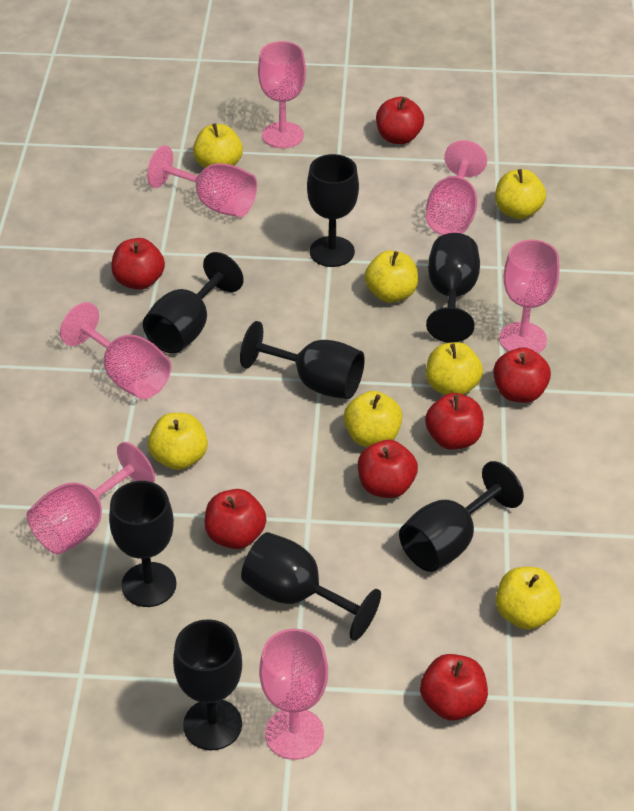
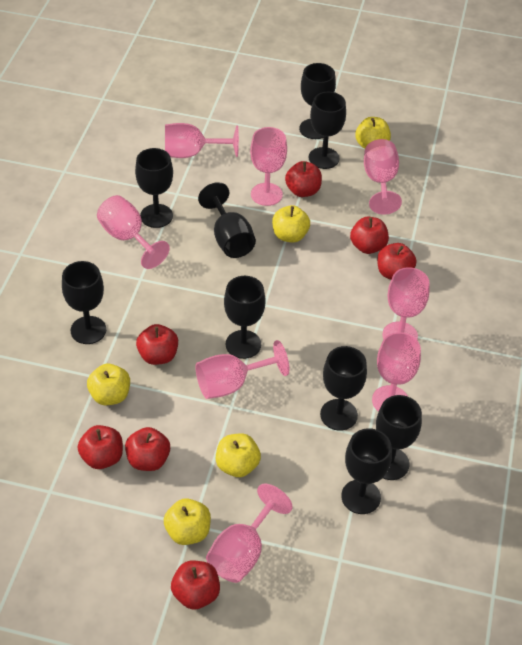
black goblet: [109,481,177,607] [143,252,244,354] [173,619,242,750] [240,321,365,399] [241,532,381,641] [307,154,359,267] [399,461,524,572] [426,233,480,343] = 8 -> [62,261,106,344] [135,148,173,228] [198,182,256,258] [224,276,266,359] [299,63,336,139] [309,92,346,169] [320,346,367,431] [341,428,392,514] [376,395,422,480] = 9
pink goblet: [27,442,155,555] [60,302,171,399] [147,145,257,217] [258,41,306,148] [259,629,328,760] [426,140,487,235] [499,239,560,353] = 7 -> [97,195,170,269] [165,123,239,158] [196,340,289,399] [206,484,293,583] [250,127,287,206] [364,139,402,215] [372,332,421,412] [382,267,430,340] = 8
yellow apple: [148,413,208,470] [193,123,243,168] [344,391,402,447] [365,250,418,303] [426,342,483,395] [495,169,546,219] [496,567,561,630] = 7 -> [87,364,130,405] [164,498,211,545] [216,433,261,477] [272,205,310,243] [355,117,391,149] = 5

